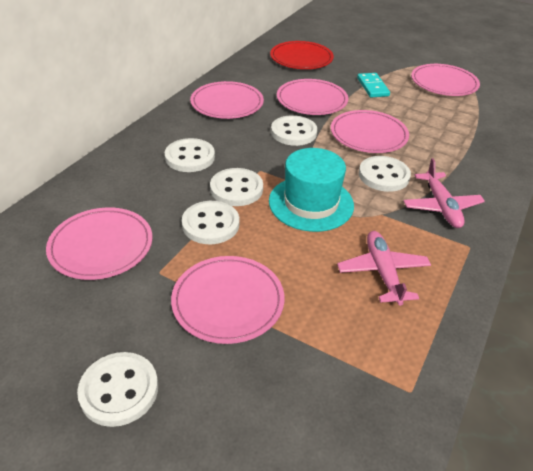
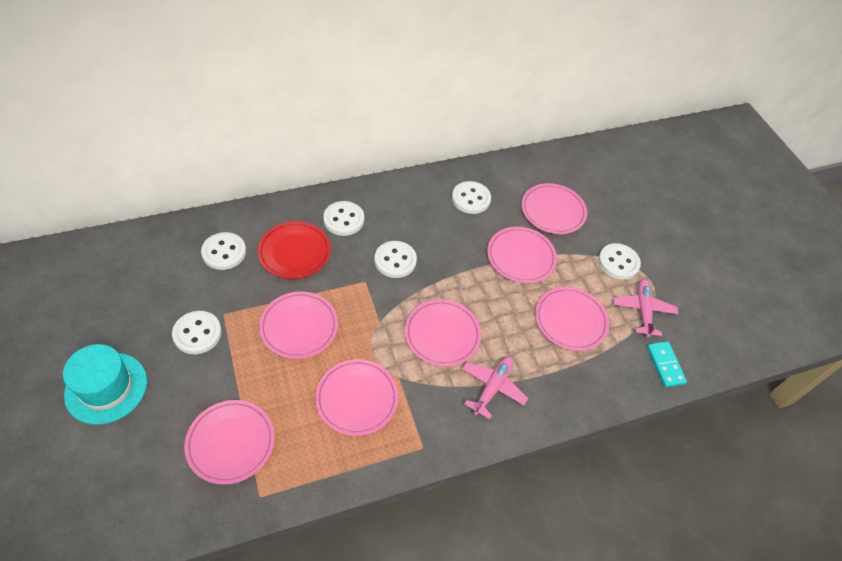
pink plate: [46,207,153,280] [171,256,284,344] [190,81,264,119] [277,79,348,115] [331,110,409,153] [411,64,480,96] = 6 -> [184,400,275,485] [259,292,338,359] [315,359,398,436] [405,299,481,367] [487,227,557,283] [521,183,587,234] [535,287,609,351] = 7

